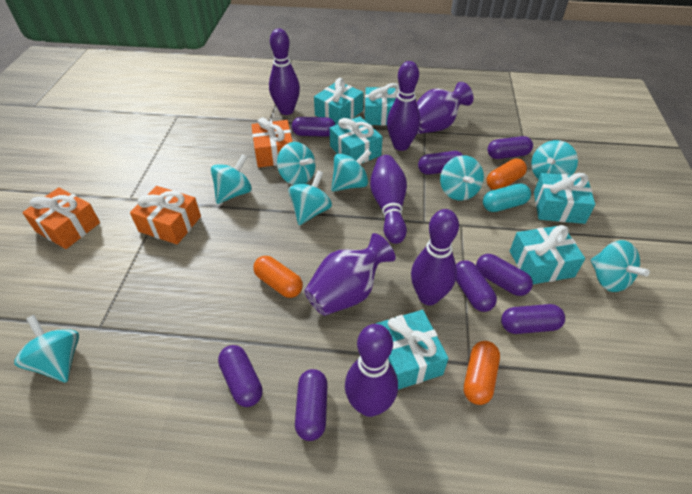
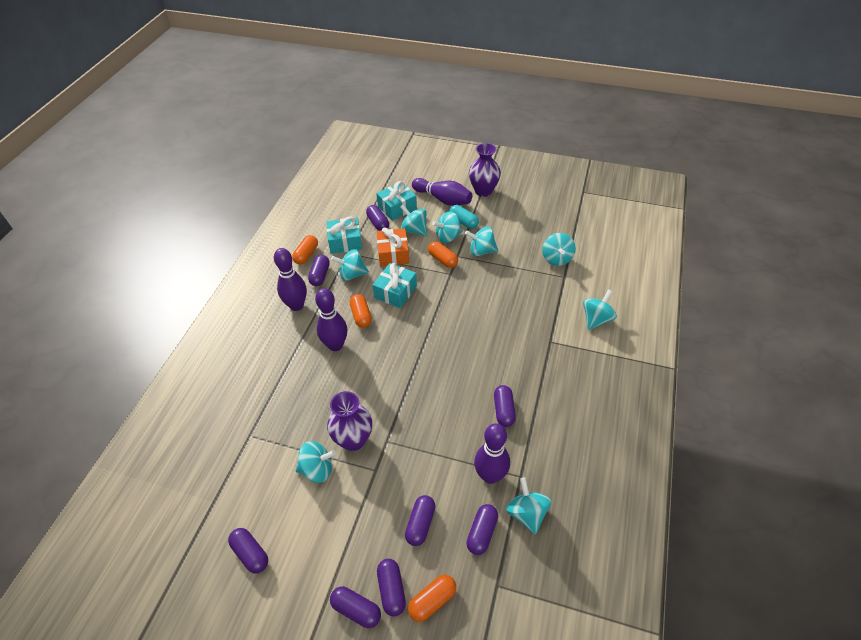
orange capsule: [253,256,303,298] [464,341,500,405] [486,158,527,190] = 3 -> [292,235,318,264] [350,294,372,328] [408,575,456,622] [428,241,458,268] = 4
orange gift: [22,187,100,249] [130,186,201,245] [251,117,293,168] = 3 -> [377,227,409,267] = 1
purple bowling pin: [269,28,300,115] [345,324,398,417] [370,155,407,244] [387,61,420,151] [411,209,459,305] = 5 -> [274,248,307,311] [315,288,347,351] [412,178,472,206] [474,423,510,484] = 4
turquoise gift: [314,78,364,125] [330,116,383,163] [364,83,399,126] [375,310,449,390] [510,225,585,284] [534,173,595,224] = 6 -> [326,216,362,254] [373,263,417,308] [376,181,417,221] = 3

